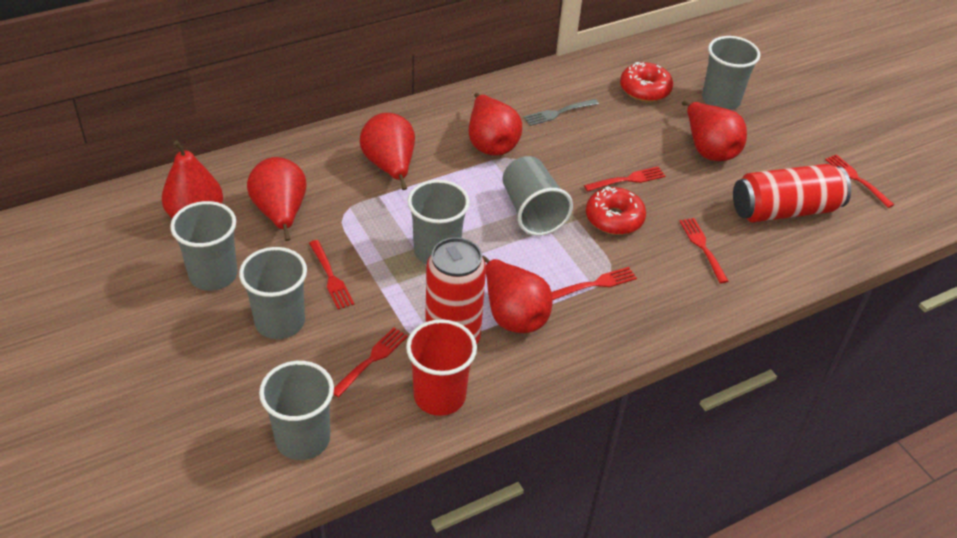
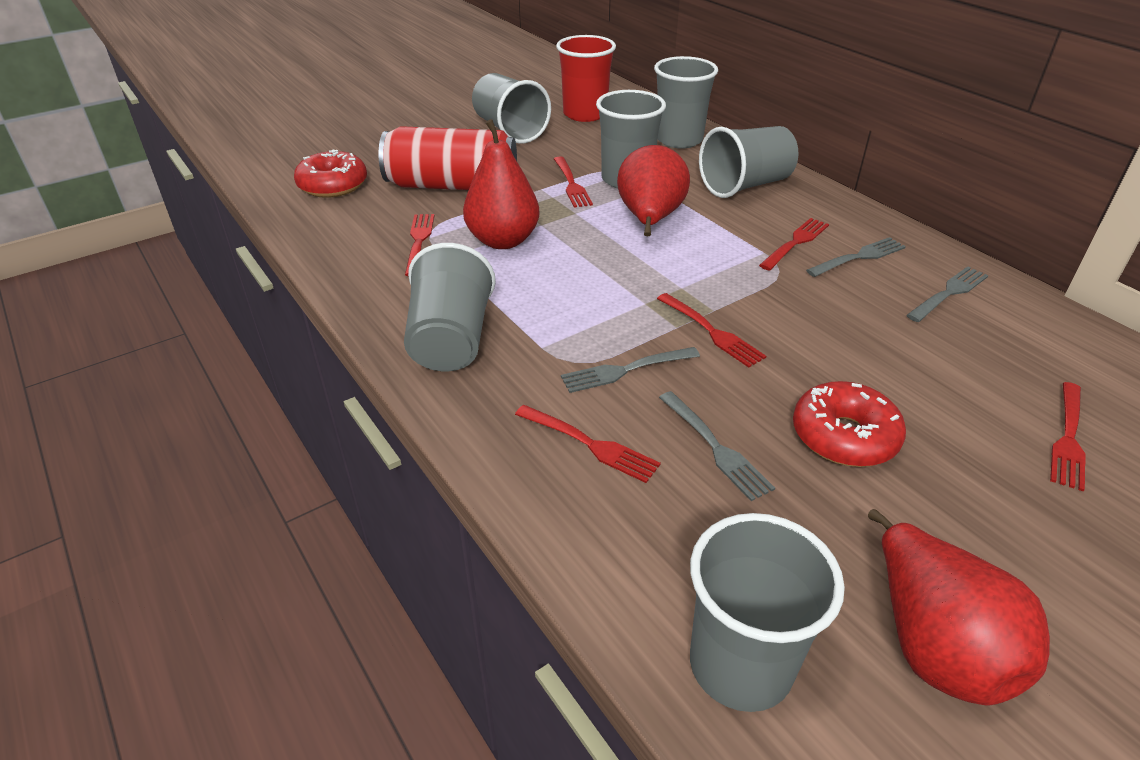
grey fork: [524,99,599,126] = 1 -> [561,347,700,393] [659,391,775,501] [806,237,906,277] [907,266,989,322] = 4
red can: [425,237,486,344] [733,164,851,222] = 2 -> [379,126,517,190] = 1
red pear: [162,140,223,219] [247,157,307,241] [360,113,415,190] [469,93,522,156] [482,255,552,333] [682,101,747,161] = 6 -> [463,119,540,249] [617,145,690,236] [868,509,1050,706] = 3

